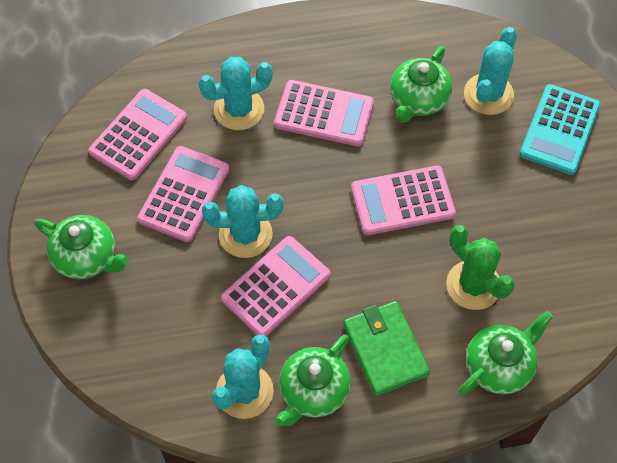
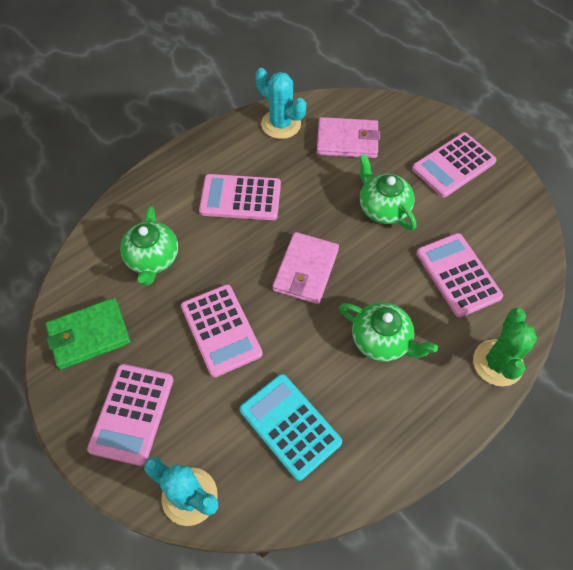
green teapot: [34,215,129,280] [275,334,351,426] [390,46,453,123] [459,311,553,395] = 4 -> [120,206,178,286] [339,302,438,362] [359,154,416,230] = 3
pink wallet: none = 0 -> [272,232,339,304] [317,117,380,158] = 2
turquoise cactus: [198,57,273,130] [202,185,283,258] [212,335,274,419] [464,27,517,115] = 4 -> [144,457,218,526] [255,68,306,139] = 2

